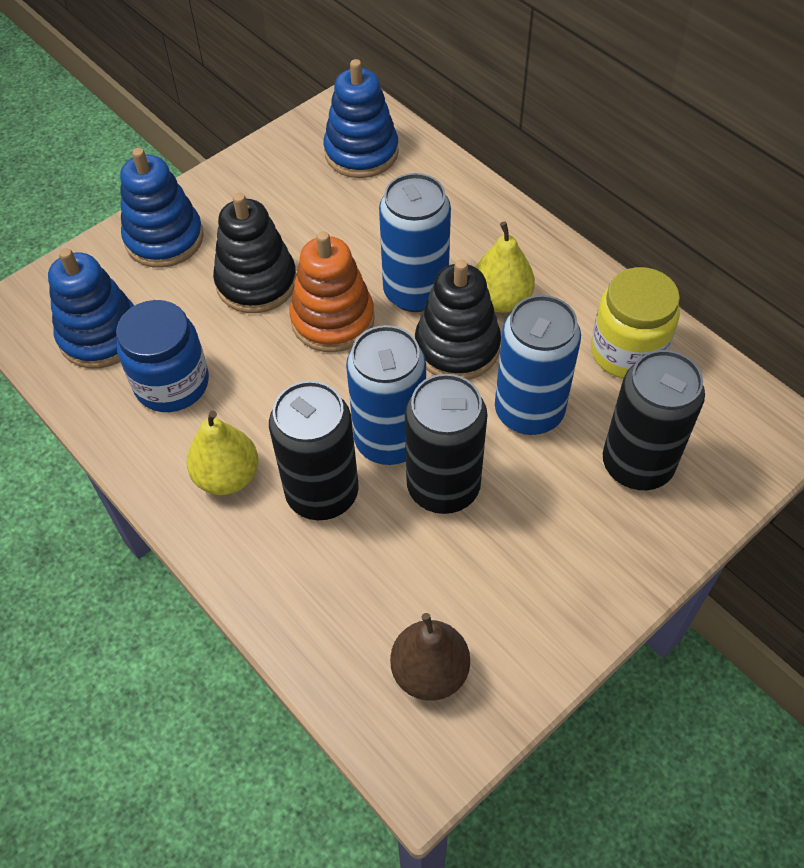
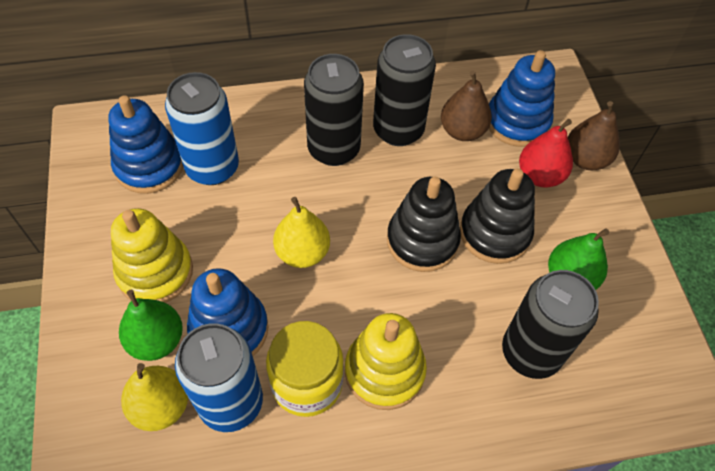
blue can: [346,325,426,465] [379,173,451,312] [495,295,581,435] = 3 -> [165,72,239,185] [175,323,263,432] = 2
blue jar: [116,300,209,412] = 1 -> none = 0
brown pear: [390,613,470,701] = 1 -> [441,71,492,141] [568,101,620,170] = 2
green pear: none = 0 -> [119,290,183,361] [548,229,609,290] = 2
orange stacking toy: [289,231,375,352] = 1 -> none = 0
red pear: none = 0 -> [519,119,573,188] = 1
yellow stacking toy: none = 0 -> [111,208,193,303] [345,313,427,410] = 2

